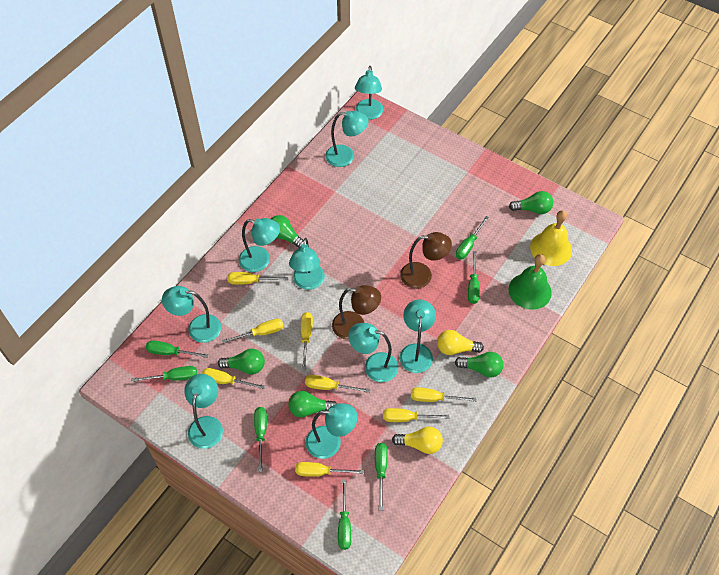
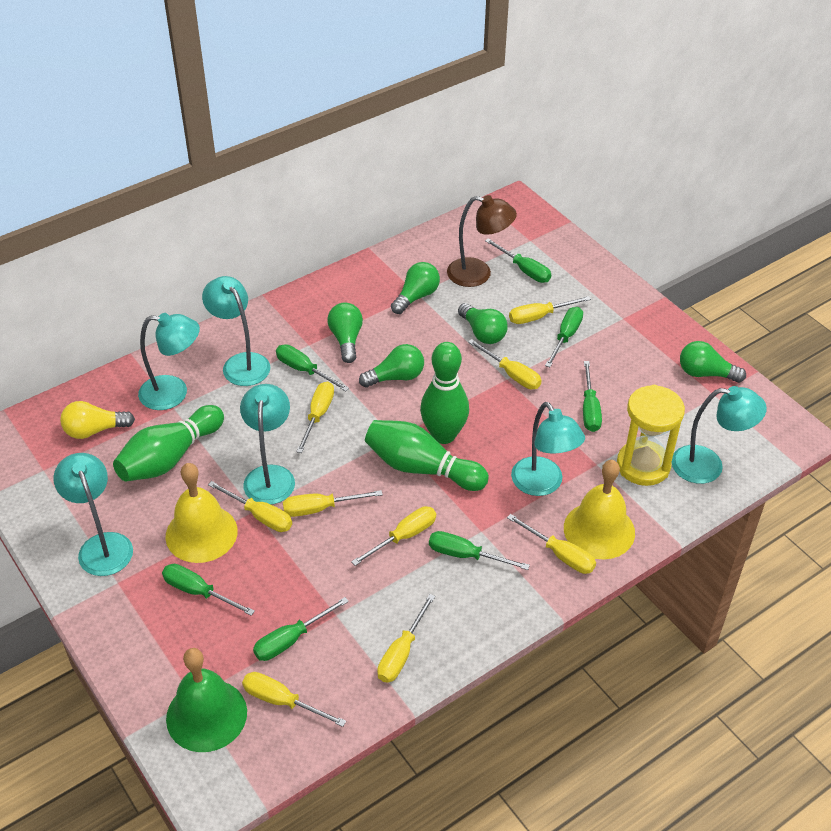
brown lamp: [332,285,381,340] [400,232,452,289] = 2 -> [447,195,517,287] = 1
green bowling pin: none = 0 -> [113,405,224,482] [365,420,489,491] [420,342,469,444] = 3
turquoise lamp: [162,286,221,343] [184,374,223,449] [239,218,280,272] [289,238,325,290] [306,403,358,459] [325,111,369,167] [348,323,398,382] [355,66,383,120] [400,299,436,373] = 9 -> [54,453,133,576] [138,313,200,410] [202,276,270,386] [240,384,295,504] [511,402,585,496] [672,386,767,484] = 6
yellow bell: [530,210,572,266] = 1 -> [165,463,238,563] [564,460,635,559] = 2
yellow hourglass: none = 0 -> [617,385,685,486] = 1
yellow light bulb: [392,427,443,454] [437,330,484,355] = 2 -> [60,401,135,439] = 1
yellow screwdriver: [202,368,265,389] [222,319,284,344] [227,272,288,285] [295,462,364,477] [301,312,313,370] [305,375,370,393] [383,408,450,422] [411,387,476,402] = 8 -> [208,481,292,532] [242,672,346,727] [283,490,383,517] [296,381,334,453] [351,506,436,566] [377,594,435,683] [468,339,542,389] [507,514,596,574] [509,296,591,324] = 9

